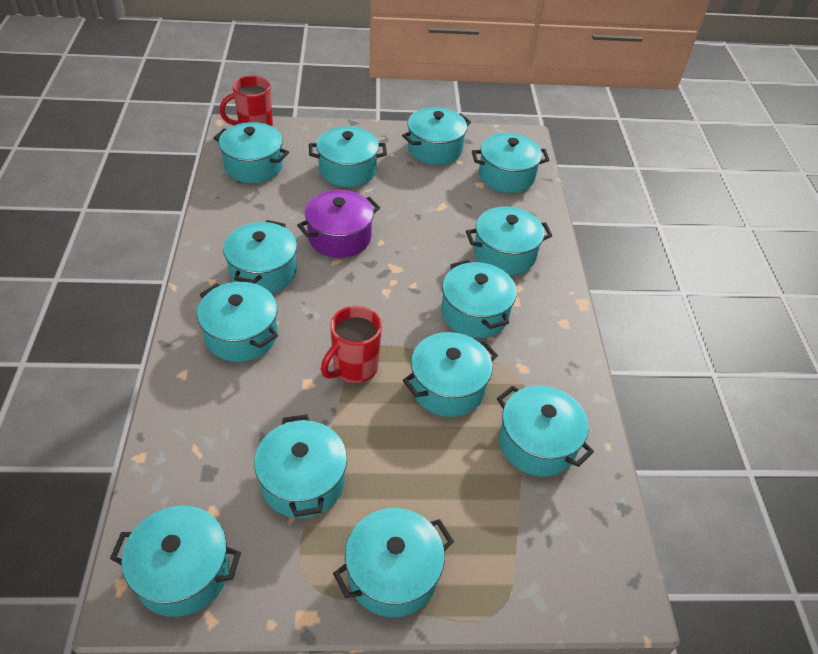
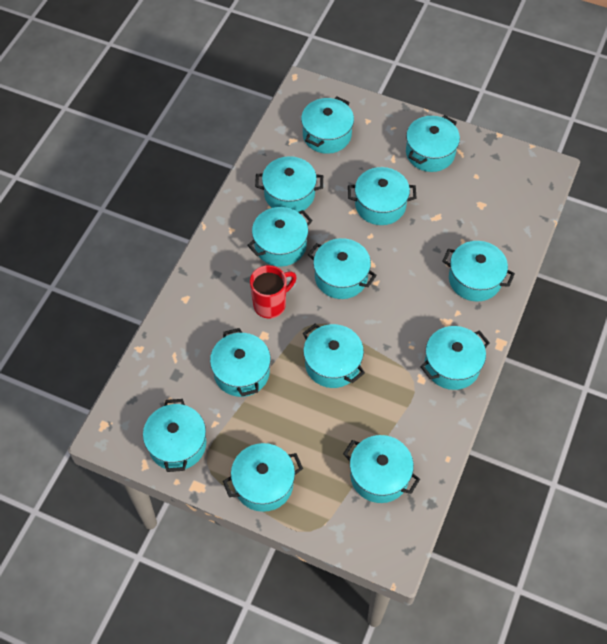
purple pot: [297,190,380,258] = 1 -> none = 0
red mug: [220,76,273,127] [321,306,382,383] = 2 -> [250,265,297,319] = 1

